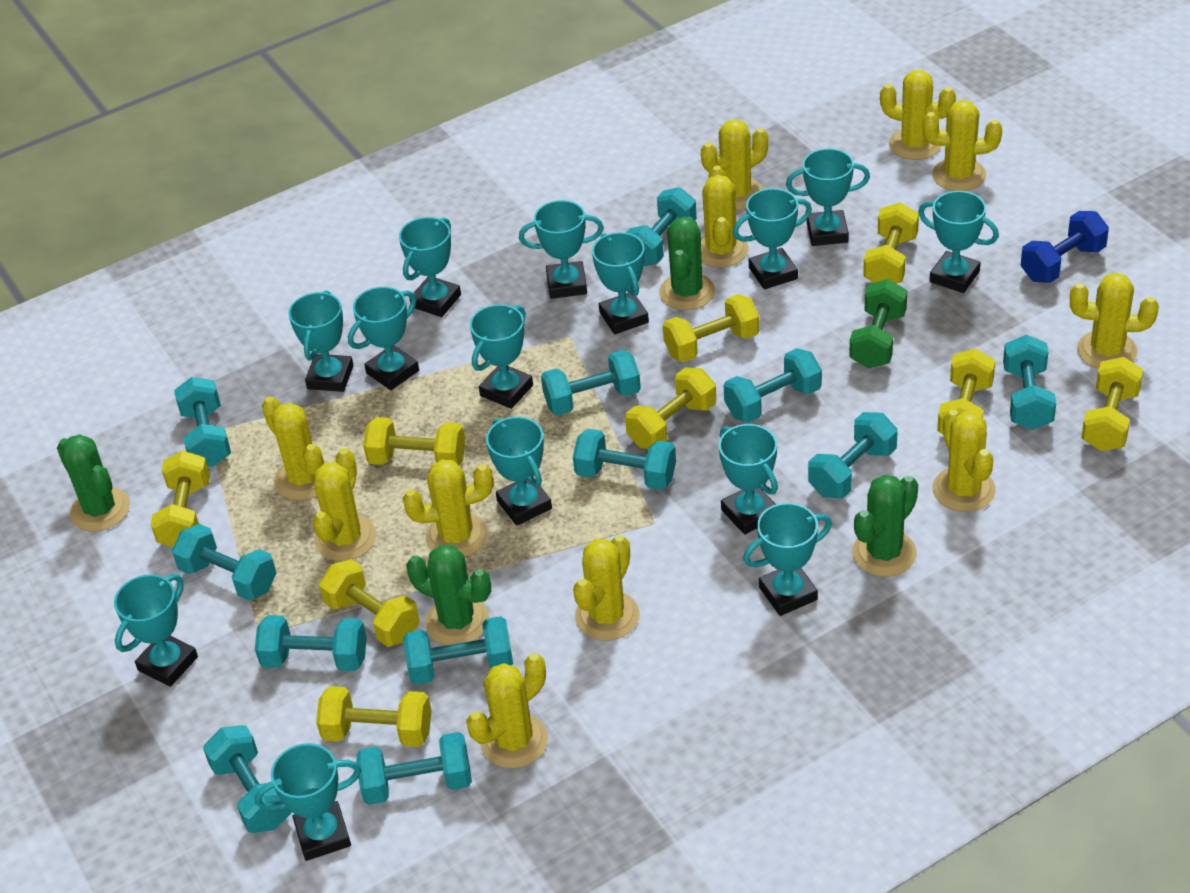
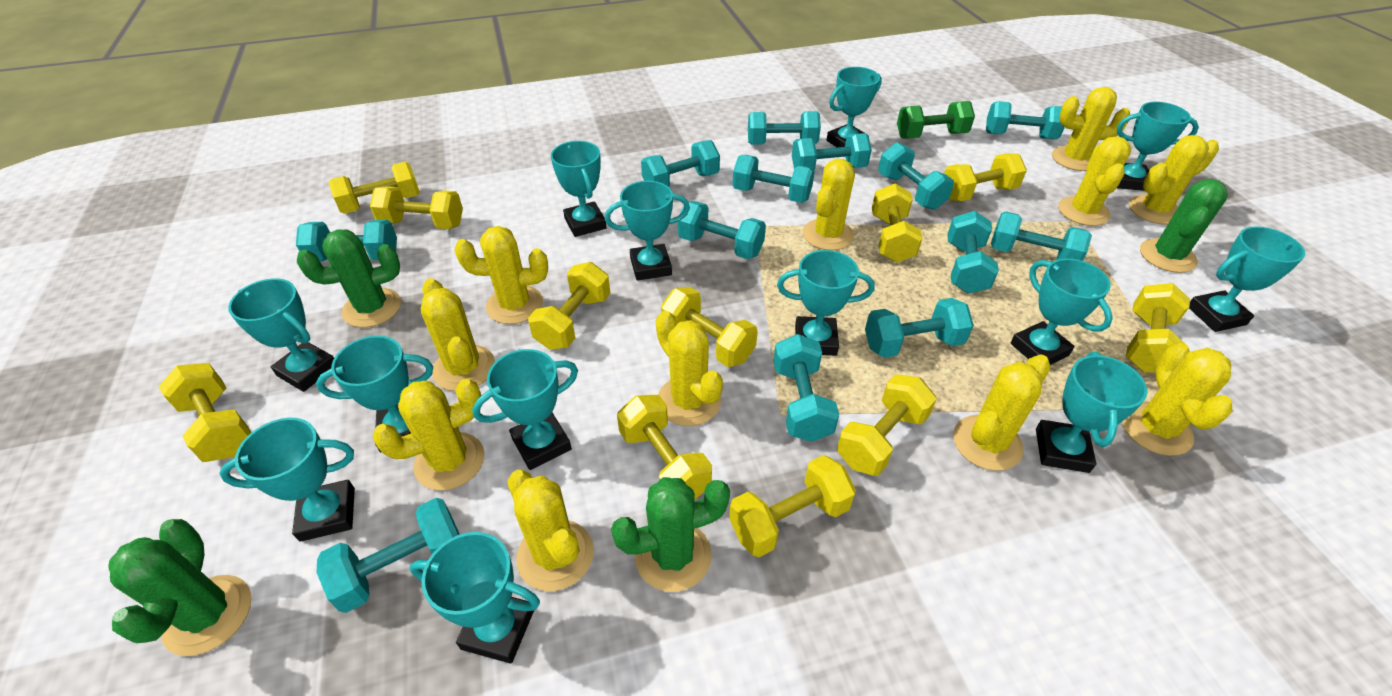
blue dumbbell: [1020,211,1109,283] = 1 -> none = 0
turquoise dumbbell: [172,524,276,601] [174,377,231,467] [203,725,292,833] [255,615,367,671] [356,732,472,805] [404,616,513,685] [541,350,641,415] [573,429,676,490] [626,187,697,266] [724,348,822,423] [808,412,898,499] [1003,335,1056,430] = 12 -> [296,220,397,262] [316,498,460,613] [641,140,720,187] [677,201,766,259] [733,155,815,203] [748,111,821,145] [773,334,839,442] [792,133,872,170] [865,298,974,358] [878,142,954,210] [947,211,999,294] [986,101,1065,139] [991,211,1092,261] = 13
turquoise trophy: [114,574,198,687] [255,743,361,861] [288,290,354,392] [348,287,419,390] [399,217,461,317] [470,304,533,409] [486,416,552,526] [519,200,604,299] [592,232,649,334] [719,424,778,535] [733,188,812,290] [743,503,832,616] [786,148,870,246] [918,191,999,293] = 14 -> [219,418,355,542] [228,278,334,392] [316,336,433,452] [410,532,540,664] [472,349,578,470] [551,141,607,237] [605,181,690,281] [777,250,875,356] [827,67,882,147] [1011,259,1113,365] [1036,352,1147,473] [1117,102,1199,191] [1189,226,1305,332] = 13
yellow dumbbell: [151,450,210,547] [316,686,432,747] [319,559,420,647] [363,417,465,466] [625,367,716,449] [663,294,760,362] [863,202,919,283] [937,348,995,435] [1081,357,1143,451] = 9 -> [159,363,252,462] [328,162,420,214] [370,186,463,229] [528,262,610,350] [617,395,712,500] [661,287,758,367] [729,455,856,557] [837,374,937,476] [872,183,922,262] [944,154,1027,201] [1126,283,1190,373] = 11

